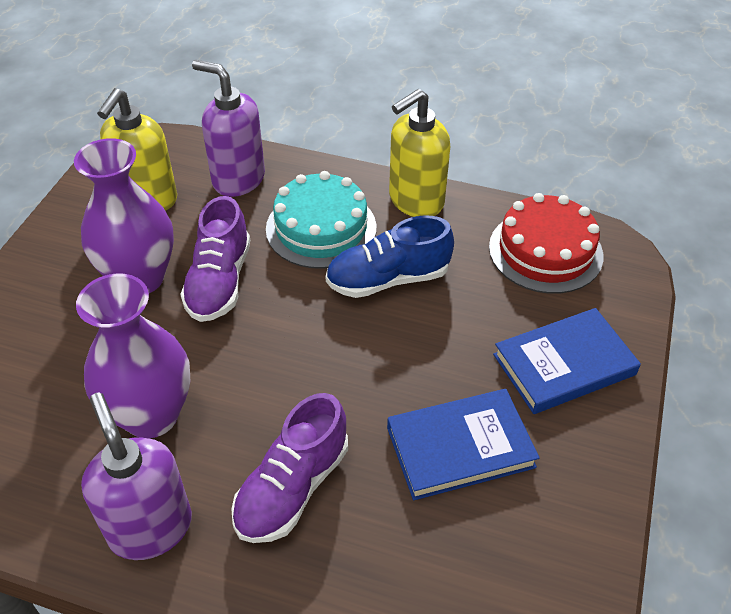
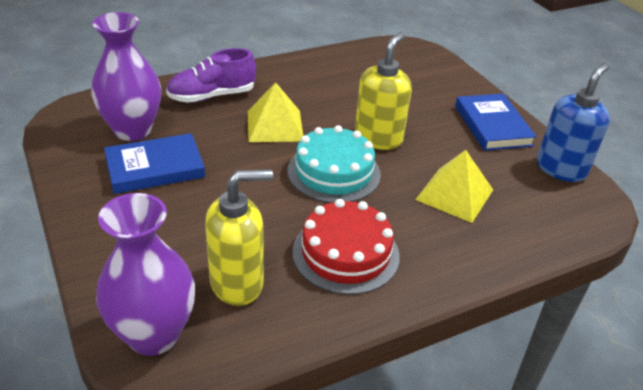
blue shoe: [326,216,454,298] = 1 -> none = 0
blue soap dispenser: none = 0 -> [537,63,610,182] = 1
purple shoe: [180,196,250,322] [231,393,348,543] = 2 -> [166,48,256,103] = 1
purple soap dispenser: [81,392,192,560] [192,60,265,197] = 2 -> none = 0
yellow pyramid: none = 0 -> [248,82,303,142] [415,150,493,223] = 2

